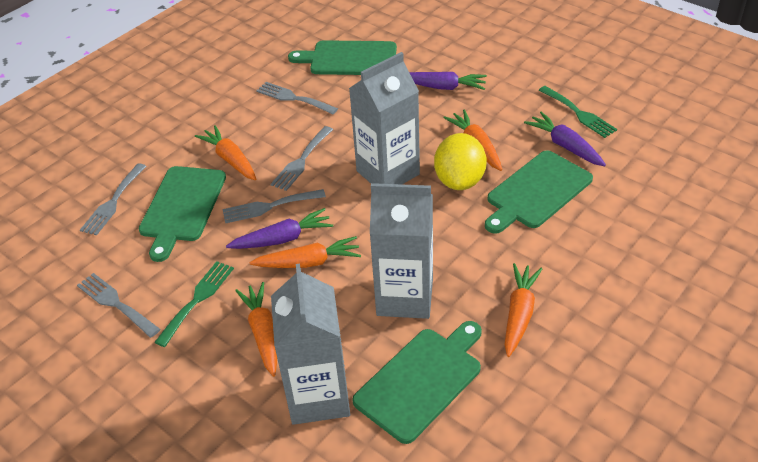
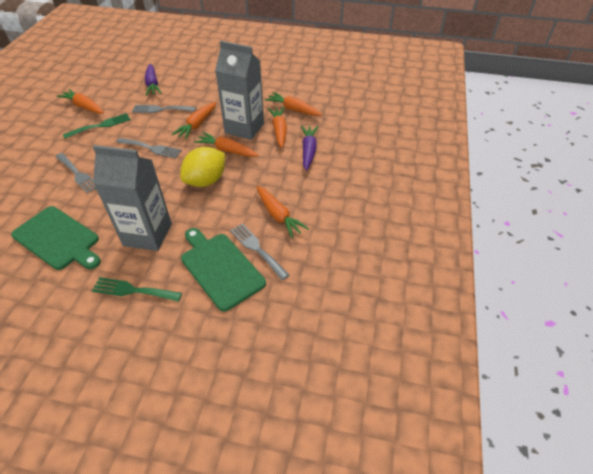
green cutting board: [139,166,226,262] [288,40,397,75] [352,321,482,444] [485,150,593,234] = 4 -> [11,206,101,270] [181,228,266,312] = 2
grey carton: [271,264,350,425] [349,52,420,185] [370,183,433,319] = 3 -> [93,145,172,251] [215,41,264,140] = 2
grey fork: [77,273,160,338] [80,163,146,235] [222,189,326,223] [256,82,338,114] [271,126,333,191] = 5 -> [56,153,96,194] [116,138,182,158] [132,105,196,113] [230,223,289,280] = 4
orange carrot: [195,125,256,180] [235,282,277,377] [249,236,361,268] [443,110,502,171] [504,263,542,357] = 5 -> [57,89,104,114] [172,102,216,139] [194,132,259,157] [257,186,309,238] [265,92,322,116] [268,107,287,148] = 6
purple carrot: [226,208,333,249] [409,72,487,90] [524,112,606,166] = 3 -> [145,64,162,96] [301,126,318,171] = 2

